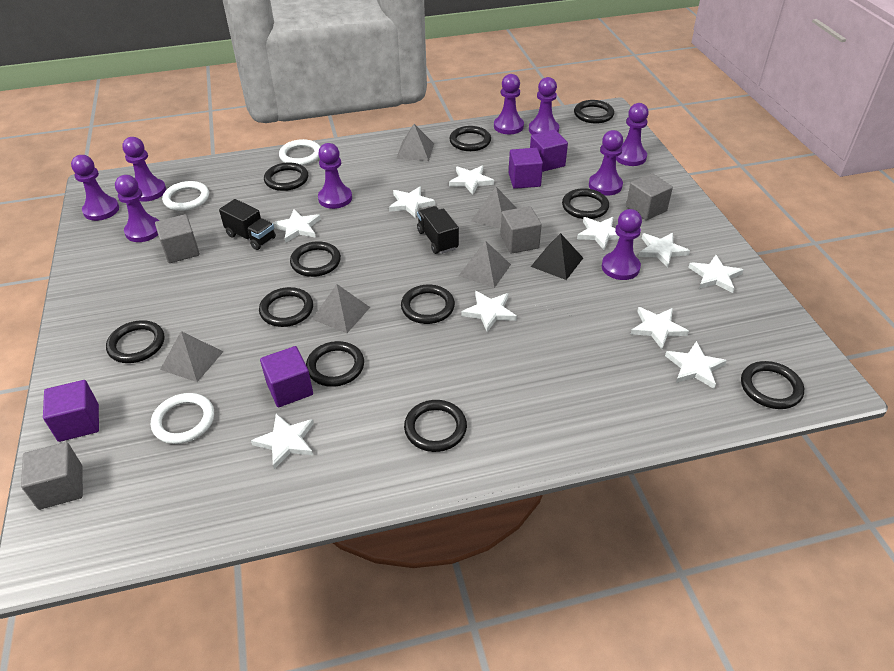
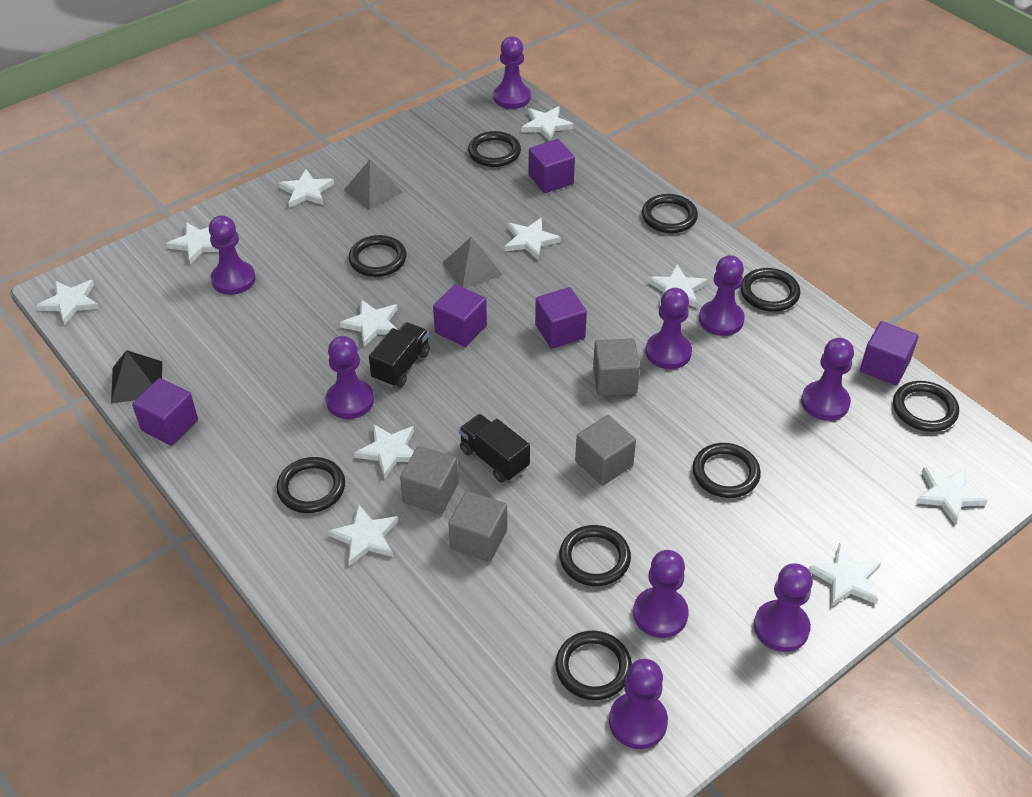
black ring: [106,320,164,363] [259,287,313,327] [264,162,308,191] [290,241,341,277] [306,341,364,387] [401,285,455,324] [404,400,467,452] [449,126,491,151] [562,188,609,219] [574,100,614,124] [741,361,804,409] = 11 -> [276,457,345,513] [349,235,407,277] [468,131,521,167] [555,631,632,700] [559,525,631,586] [642,194,698,233] [692,443,761,498] [740,268,800,312] [893,381,959,432] = 9
grey pyramid: [160,331,224,382] [312,284,370,333] [396,124,434,161] [459,241,511,288] [471,187,517,229] = 5 -> [344,160,403,210] [442,237,502,288] = 2
purple cube: [43,380,99,442] [260,346,313,407] [509,148,543,189] [530,130,568,172] = 4 -> [132,378,198,446] [433,284,487,347] [528,139,575,193] [535,287,587,348] [860,321,918,385] = 5
white ring: [151,393,214,444] [162,181,209,211] [279,139,320,166] = 3 -> none = 0
white star: [251,414,314,469] [272,210,321,243] [389,186,435,218] [449,166,494,195] [462,291,517,332] [577,217,619,250] [631,307,689,349] [638,233,690,268] [665,341,727,389] [688,255,743,293] = 10 -> [36,280,99,325] [166,222,219,264] [278,169,334,208] [328,504,398,566] [340,300,398,347] [354,424,414,479] [505,218,561,260] [522,106,574,141] [647,264,708,308] [808,543,881,607] [916,467,988,524] = 11

